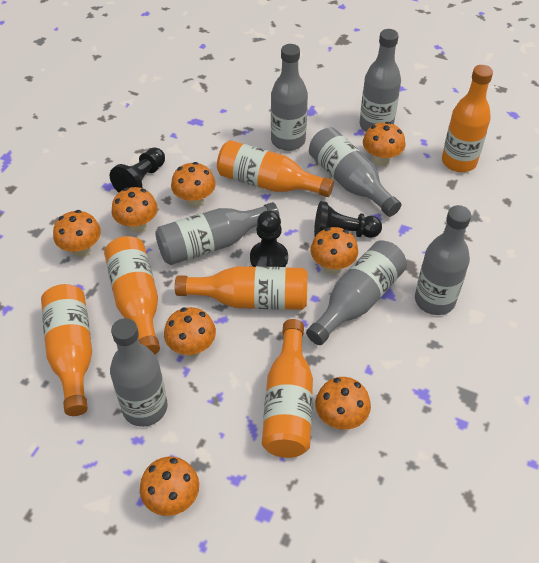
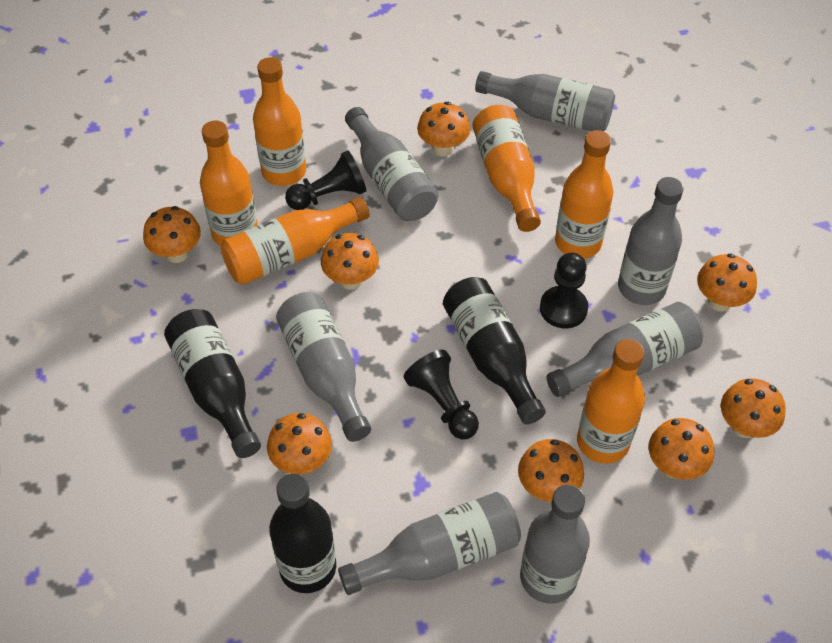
black bottle: none = 0 -> [164,309,261,458] [269,474,336,593] [443,277,546,424] = 3

